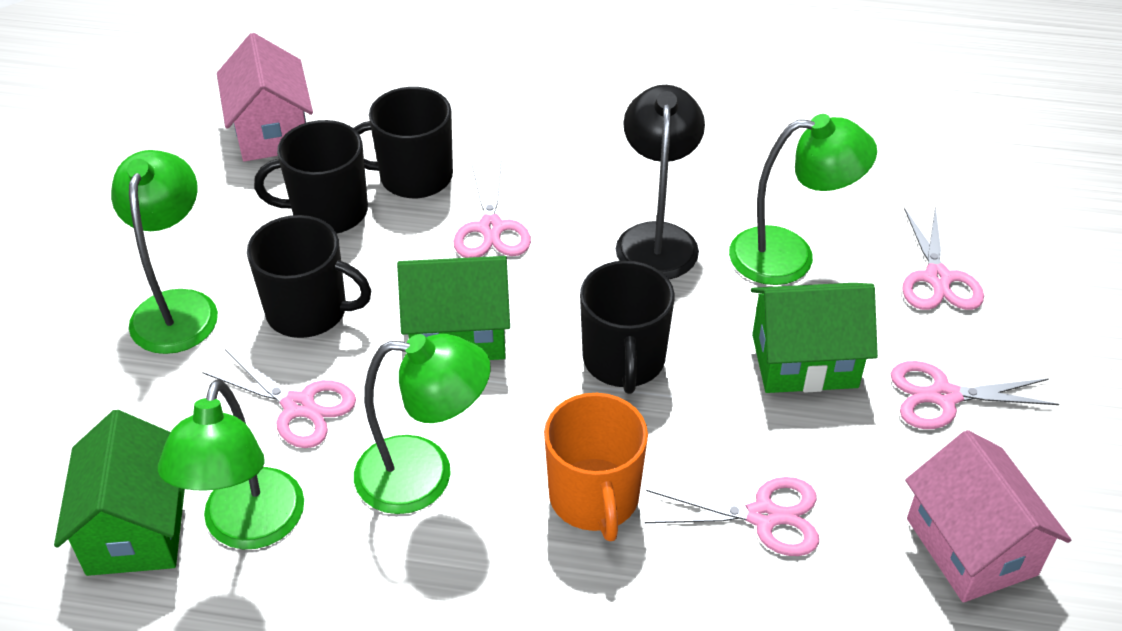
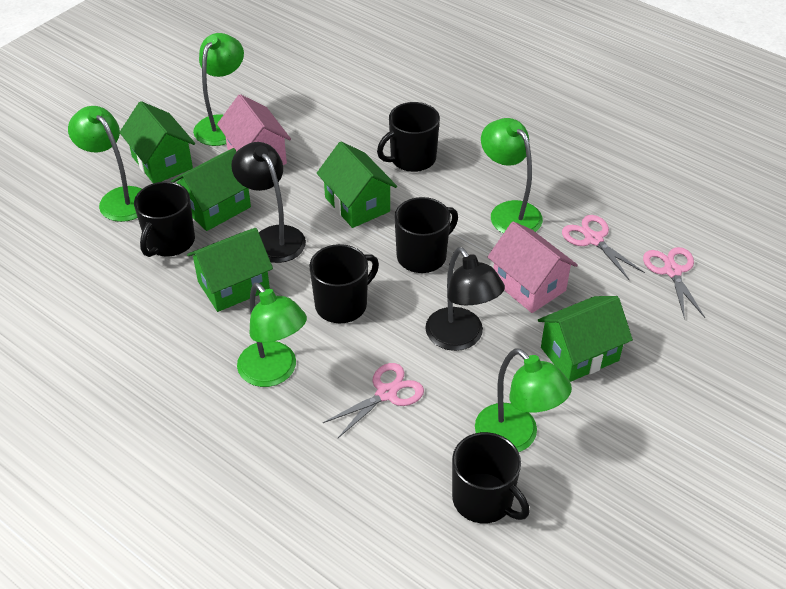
black lamp: [616,85,705,279] = 1 -> [231,142,306,263] [425,247,505,351] = 2
black mug: [247,215,372,338] [254,120,368,234] [354,87,453,198] [580,260,675,394] = 4 -> [134,182,195,257] [309,244,379,323] [377,102,440,172] [395,197,458,273] [452,432,530,523] = 5
green house: [54,410,185,576] [397,256,510,360] [751,283,878,393] = 3 -> [120,101,195,183] [171,148,251,231] [187,228,273,312] [317,141,397,228] [538,296,633,382] = 5
green lamp: [111,150,218,354] [158,379,304,549] [354,334,491,514] [729,114,877,285] = 4 -> [68,106,142,222] [193,33,244,146] [237,283,307,387] [475,348,572,452] [481,118,543,234] = 5
orange mug: [544,393,648,541] = 1 -> none = 0
pink scissors: [202,349,356,448] [454,162,531,258] [645,477,819,556] [891,361,1059,429] [902,206,984,310] = 5 -> [323,363,424,439] [562,215,645,280] [643,247,705,320] = 3

